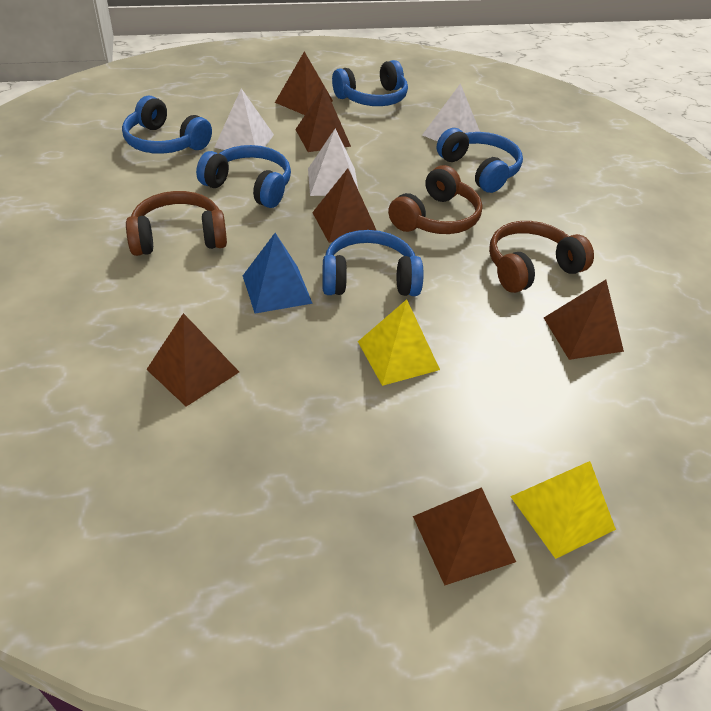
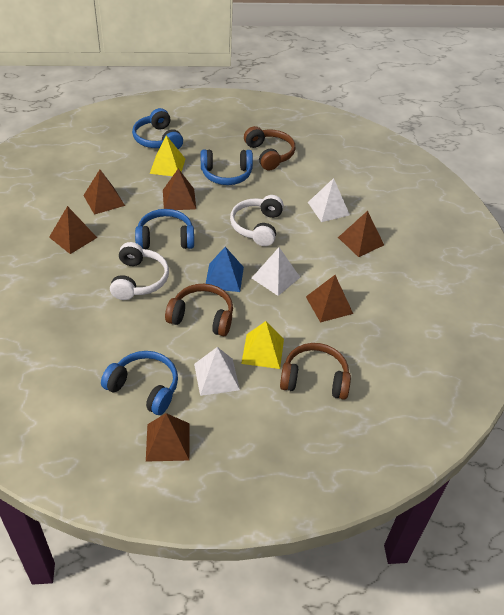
blue headphones: [122,96,212,154] [196,145,291,208] [322,230,423,296] [332,60,408,106] [437,128,523,193] = 5 -> [101,351,178,415] [132,108,183,149] [135,209,194,249] [201,150,253,185] = 4
white headphones: none = 0 -> [110,242,169,300] [230,195,284,246] = 2

